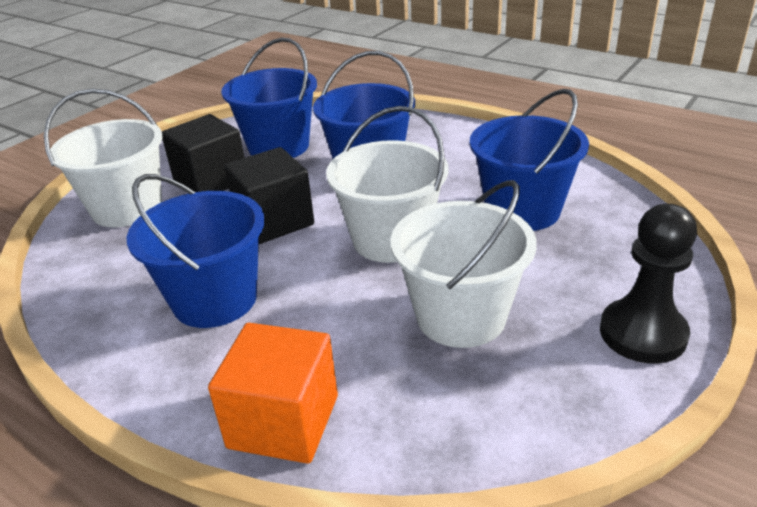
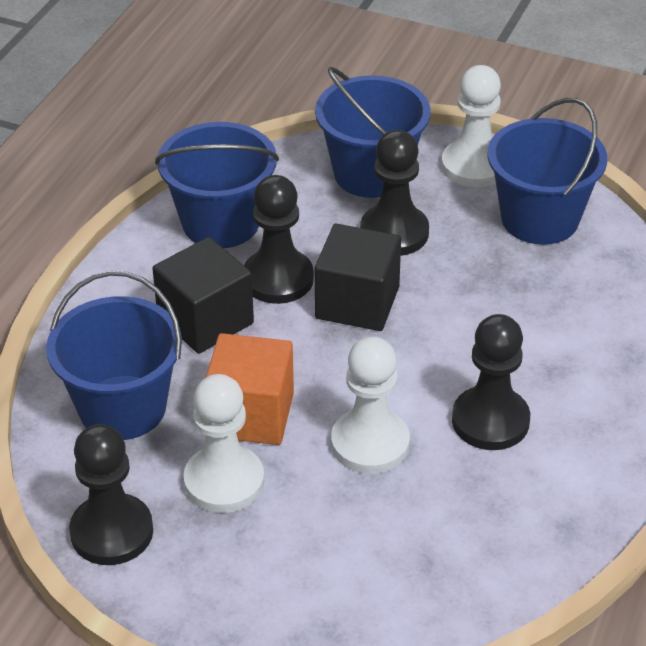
black pawn: [600,204,697,364] = 1 -> [69,424,153,565] [244,175,314,304] [360,130,429,256] [452,314,530,450] = 4
white bucket: [44,89,162,227] [326,106,449,263] [391,180,537,348] = 3 -> none = 0
white pawn: none = 0 -> [183,374,264,513] [331,337,410,474] [441,65,501,187] = 3

